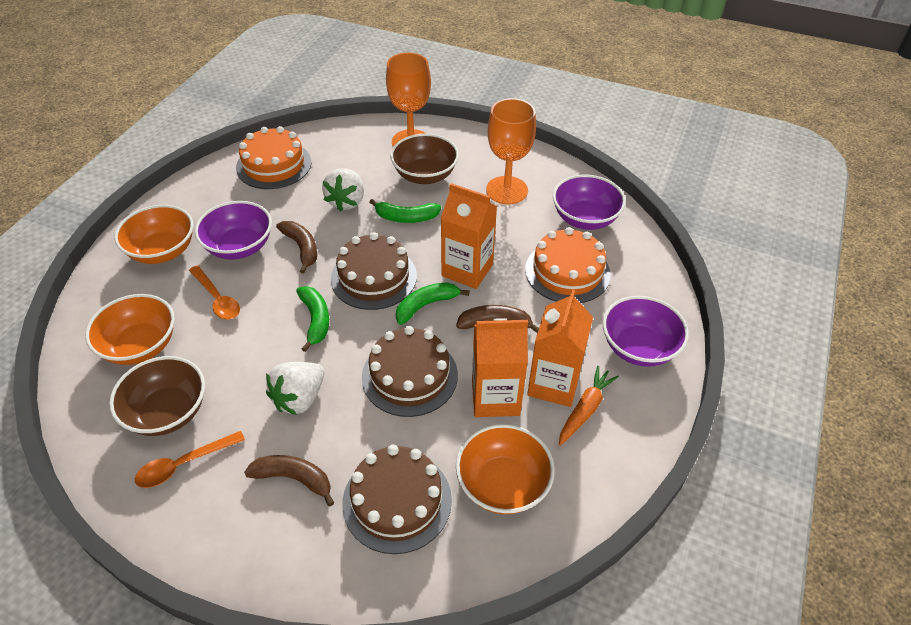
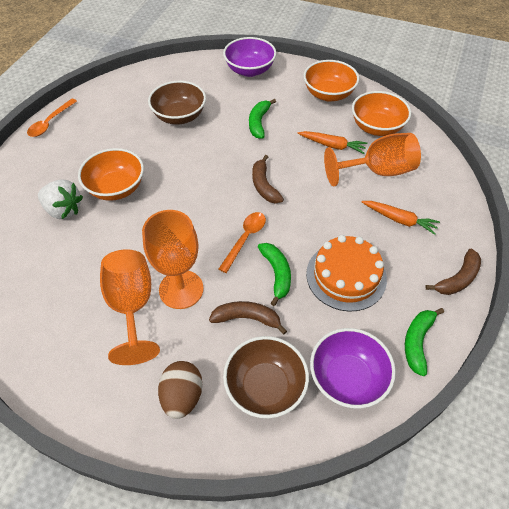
brown cake: [331,232,417,310] [342,445,452,554] [362,326,458,417] = 3 -> none = 0
brown egg: none = 0 -> [158,361,203,419] = 1
orange cake: [236,126,311,189] [525,227,611,303] = 2 -> [306,235,387,312] = 1
orange carrot: [559,366,619,446] = 1 -> [297,131,367,154] [362,201,440,235] = 2
orange carton: [441,183,497,289] [472,318,528,417] [527,289,593,407] = 3 -> none = 0
orange goblet: [386,53,431,146] [486,98,536,204] = 2 -> [100,249,160,365] [142,210,204,309] [324,133,421,187] = 3
purple bowl: [195,201,272,260] [553,175,626,230] [603,296,689,367] = 3 -> [223,37,276,77] [310,328,396,409] = 2
white strawberry: [266,362,324,415] [322,169,364,212] = 2 -> [38,179,83,219] = 1

